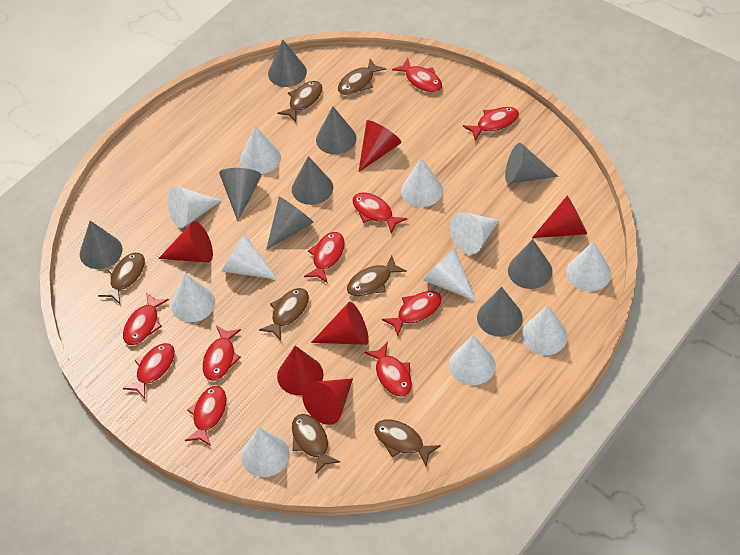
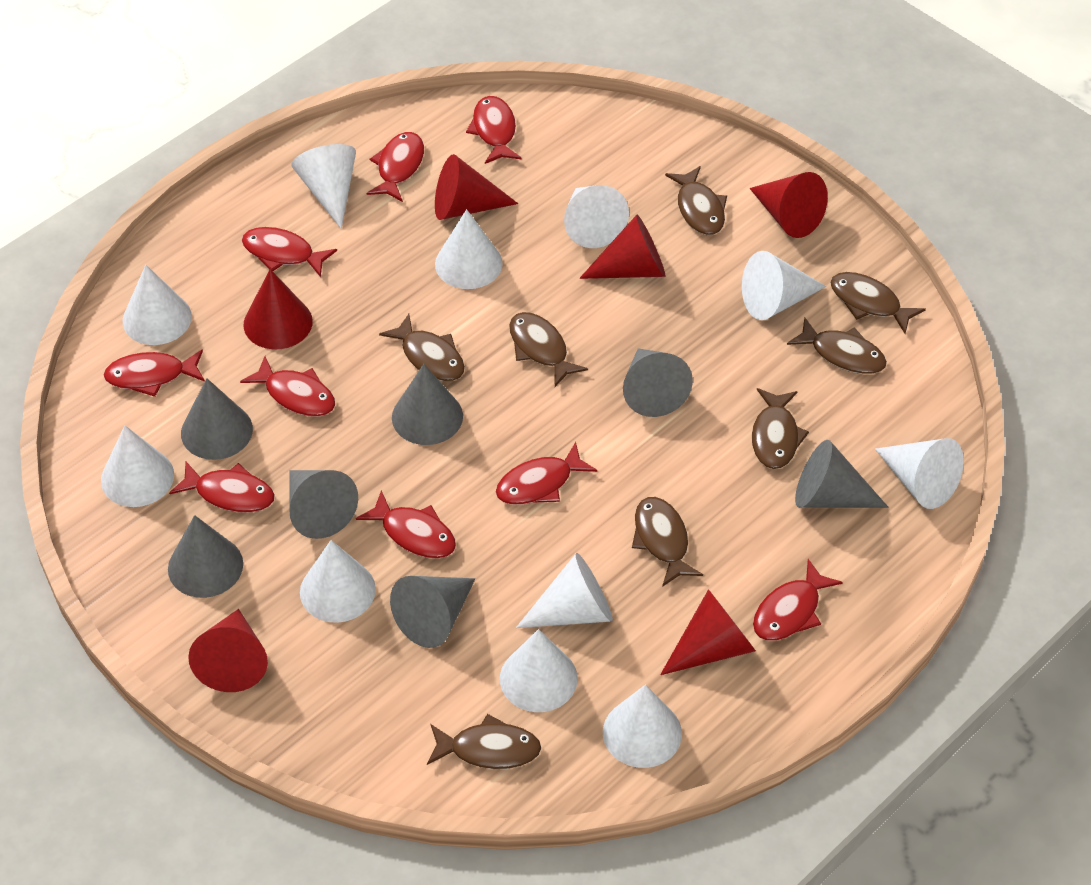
brown fish: [98,253,145,304] [259,288,309,341] [277,81,323,122] [292,414,340,474] [338,59,386,95] [347,255,407,296] [374,420,441,466] = 7 -> [379,314,465,381] [427,714,541,769] [509,312,588,387] [632,497,703,587] [665,166,727,235] [752,388,809,469] [787,317,887,374] [830,272,926,334] = 8
grey cone: [80,221,122,269] [219,168,262,221] [266,197,314,250] [268,40,307,87] [292,156,333,205] [316,106,357,154] [477,287,523,337] [505,143,559,184] [508,239,552,289] = 9 -> [168,515,243,598] [181,378,253,460] [289,470,358,539] [390,576,475,648] [392,364,463,445] [623,348,693,417] [795,440,888,508] = 7
red fish: [123,293,169,345] [123,343,175,399] [185,386,226,446] [202,326,241,381] [304,232,345,283] [352,192,407,233] [364,342,412,397] [382,291,442,336] [392,58,442,92] [463,107,519,141] = 10 -> [104,349,205,397] [169,462,275,513] [240,356,335,417] [242,227,337,277] [356,490,456,558] [367,132,424,202] [466,96,522,164] [496,442,597,505] [753,559,843,641] = 9

